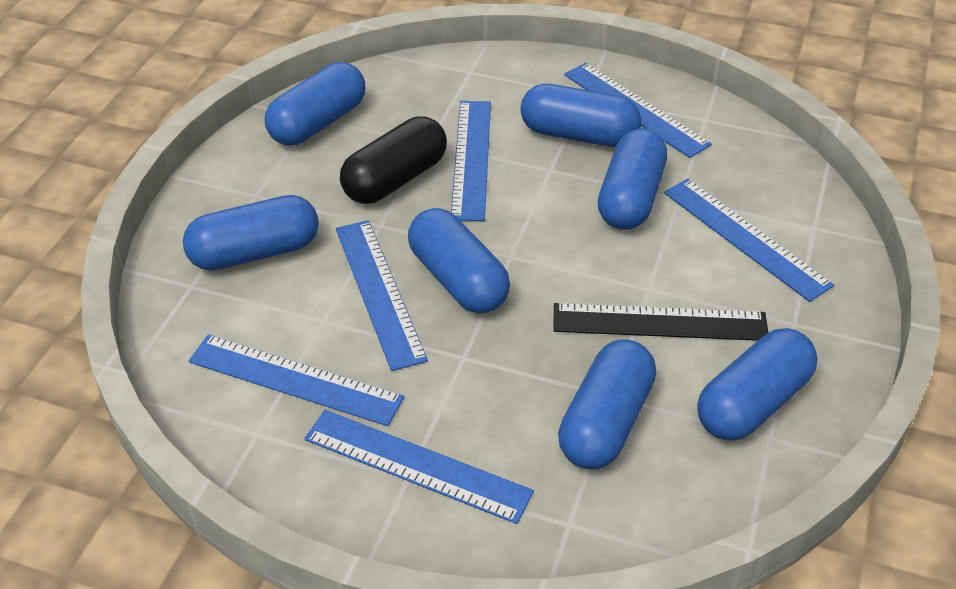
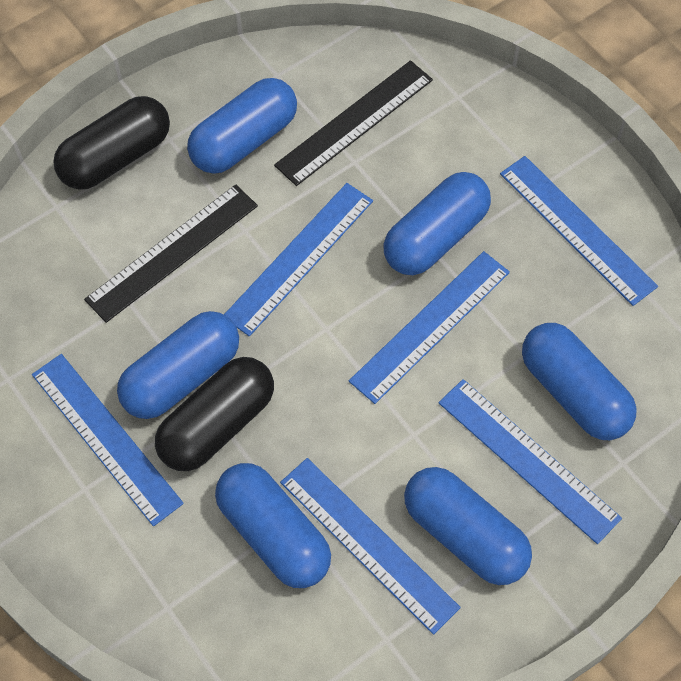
black capsule: [340,116,447,204] = 1 -> [53,96,170,190] [155,357,274,471] = 2
black ruler: [553,303,768,341] = 1 -> [84,184,258,323] [274,60,433,186] = 2
blue capsule: [183,195,319,271] [265,62,365,145] [408,208,510,314] [520,84,641,147] [558,340,656,469] [598,128,667,230] [697,328,818,441] = 7 -> [117,311,239,419] [187,78,297,174] [215,463,331,588] [383,172,491,275] [404,467,532,585] [522,323,637,440] = 6

